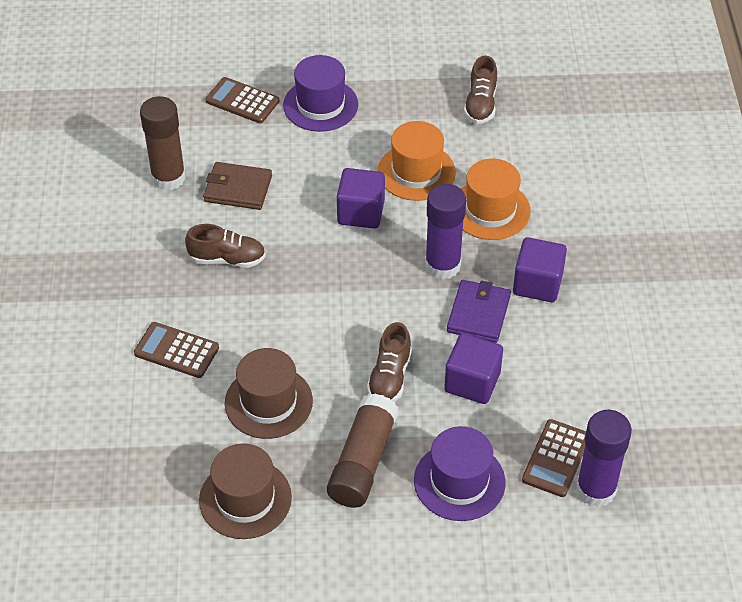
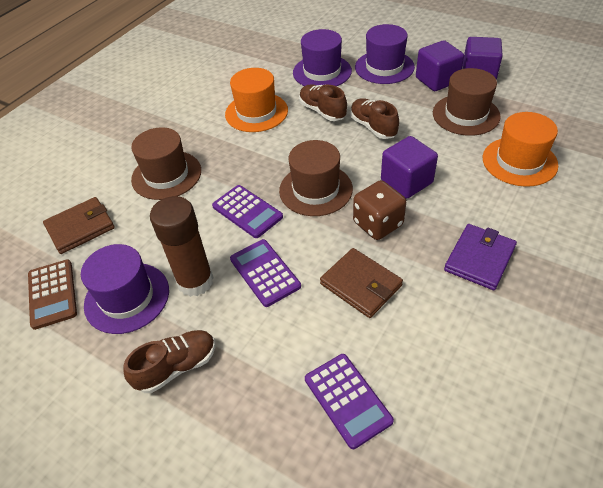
brown calculator: [134,322,219,378] [205,77,279,123] [522,419,586,497] = 3 -> [28,259,77,330] = 1
brown dice: none = 0 -> [353,180,406,240] = 1
brown glue stick: [140,96,186,190] [327,393,399,508] = 2 -> [150,196,214,297] = 1
brown hat: [199,444,292,539] [225,348,313,439] = 2 -> [131,127,201,200] [279,140,353,216] [433,68,501,136] = 3
brown wallet: [203,162,272,210] = 1 -> [43,197,115,254] [320,248,403,318] = 2
purple calculator: none = 0 -> [212,185,283,238] [230,239,301,307] [305,354,394,449] = 3
purple glue stick: [425,184,466,279] [576,410,632,507] = 2 -> none = 0
purple hat: [283,55,358,132] [414,426,506,521] = 2 -> [81,244,169,334] [293,29,352,86] [355,24,415,84] = 3

